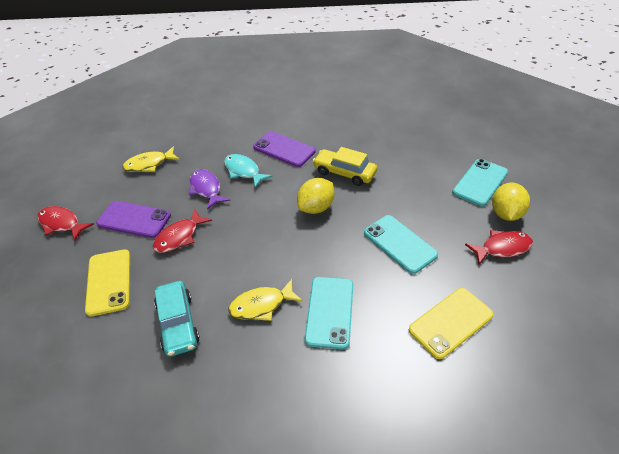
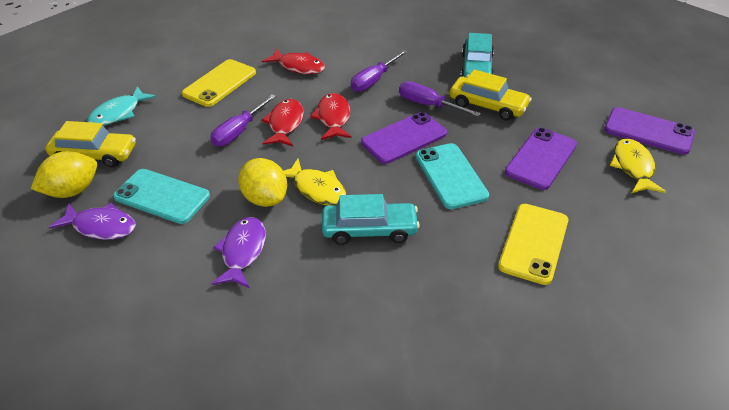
purple fish: [189,169,230,210] = 1 -> [49,203,136,240] [211,217,266,288] = 2
purple phone: [96,201,171,238] [253,131,315,167] = 2 -> [361,112,447,164] [505,128,577,190] [604,107,695,155] = 3
purple screwdriver: none = 0 -> [210,94,276,147] [351,50,407,92] [399,81,480,117] = 3
turquoise car: [154,281,200,357] = 1 -> [322,194,420,245] [460,33,494,78] = 2
turquoise phone: [305,277,353,349] [364,215,438,274] [452,159,508,206] = 3 -> [113,169,210,224] [416,143,489,209] = 2
yellow car: [313,147,377,186] = 1 -> [45,121,136,167] [450,70,531,120] = 2

